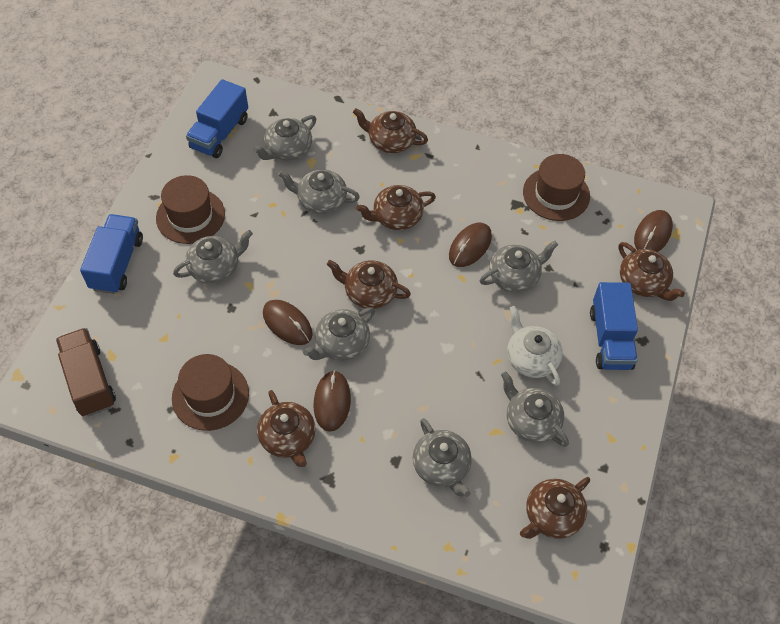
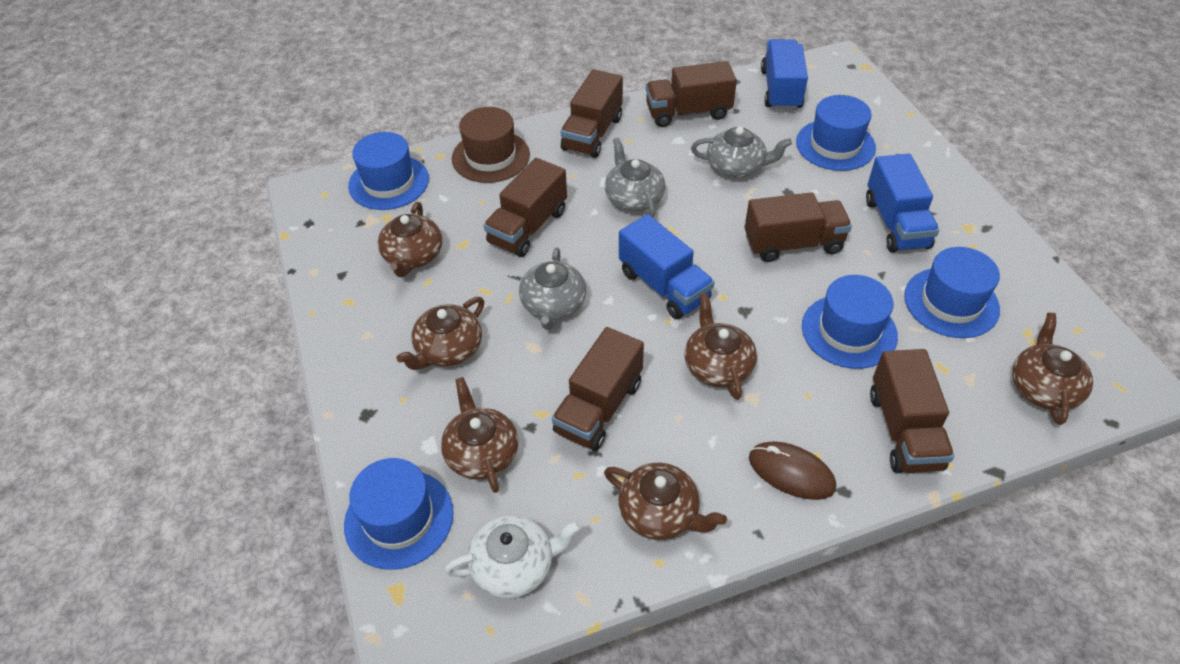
blue hat: none = 0 -> [344,458,454,570] [348,132,429,210] [796,95,876,171] [802,275,898,369] [904,247,1000,338] = 5
brown hat: [156,175,225,244] [172,354,249,431] [523,154,590,221] = 3 -> [452,107,530,183] = 1
brown mouse: [263,300,313,345] [314,371,351,432] [449,223,492,267] [634,210,673,252] = 4 -> [749,441,836,500] = 1
brown truck: [56,328,116,417] = 1 -> [483,158,567,257] [552,327,644,451] [561,69,623,158] [646,61,737,127] [745,192,852,262] [870,349,954,473] = 6
grey teapot: [173,230,253,284] [253,115,316,161] [278,169,360,214] [303,307,375,361] [413,418,472,497] [480,241,558,292] [501,371,569,447] = 7 -> [519,247,586,330] [605,138,666,217] [691,127,792,178] = 3

